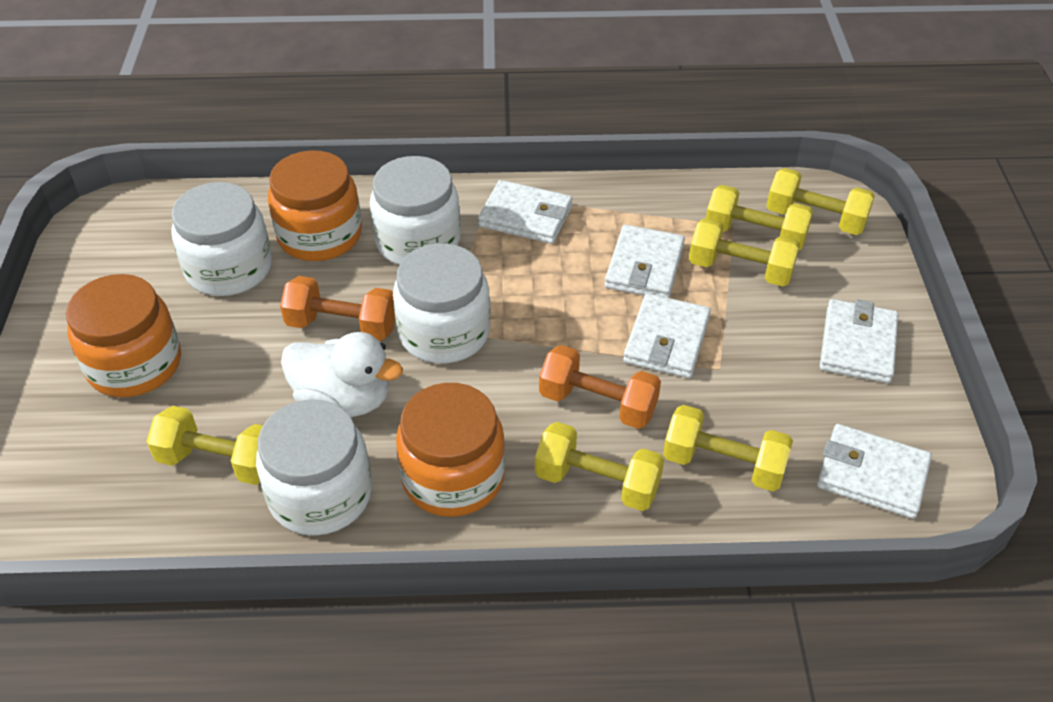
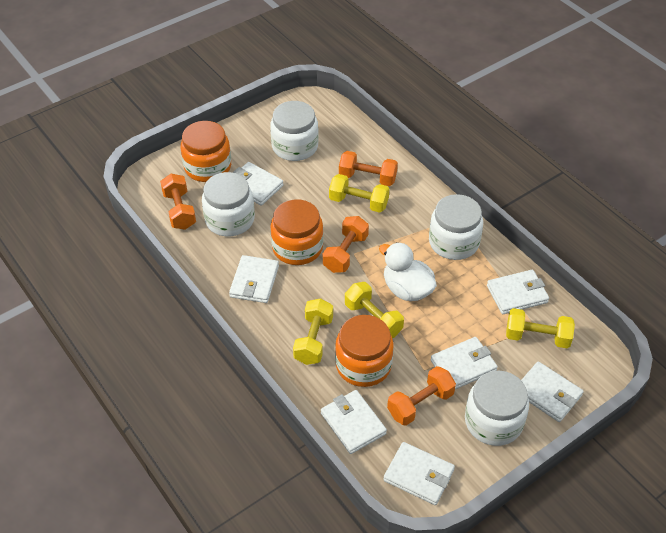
orange dumbbell: [280,276,395,341] [539,345,661,429] = 2 -> [160,174,196,230] [323,216,369,273] [339,151,398,186] [387,366,456,426] = 4
white wallet: [478,180,573,244] [605,225,685,298] [623,293,711,378] [817,424,932,519] [820,299,898,383] = 5 -> [229,255,279,303] [233,162,284,206] [321,390,387,454] [383,442,455,505] [430,337,498,389] [487,269,549,314] [521,362,584,422] = 7
yellow dumbbell: [146,406,263,485] [535,422,664,511] [663,405,793,491] [689,218,800,286] [706,185,813,250] [766,168,875,235] = 6 -> [293,298,333,365] [329,174,389,213] [345,282,404,338] [506,308,575,348] = 4

